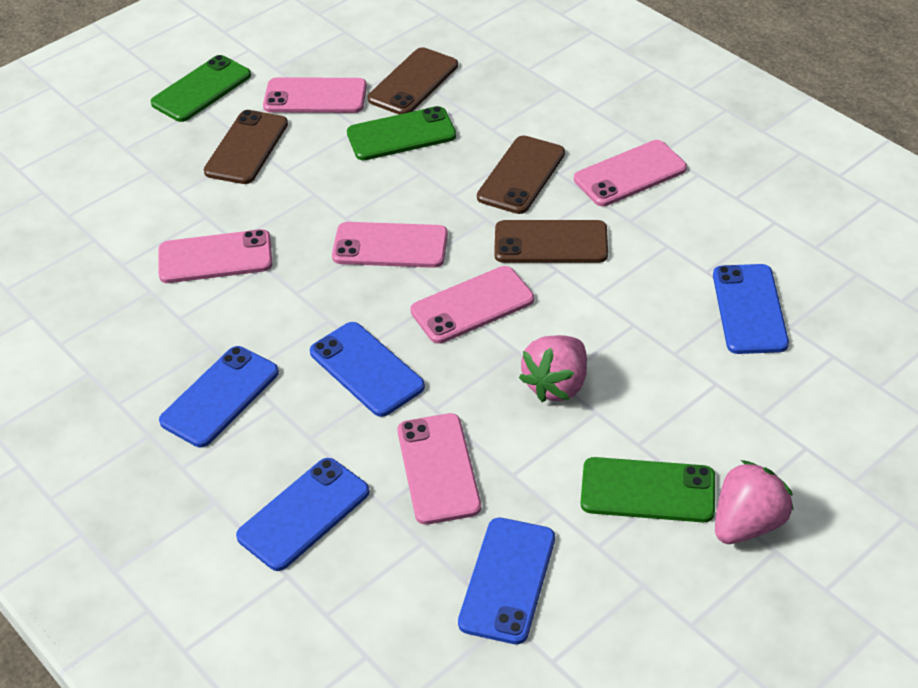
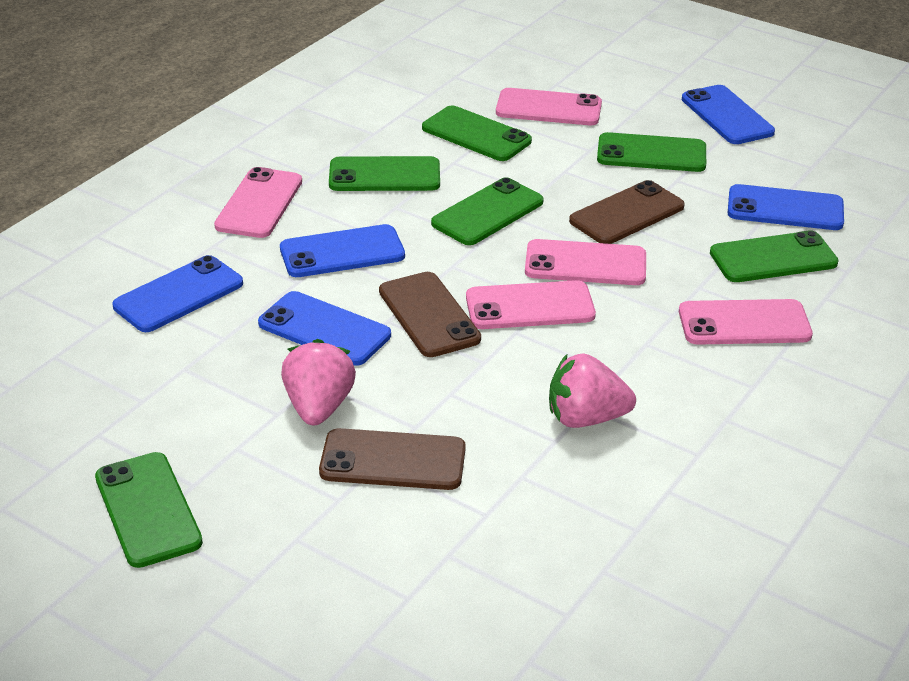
brown phone: [204,110,288,184] [367,47,458,114] [477,135,565,214] [494,220,608,263] = 4 -> [319,428,466,490] [379,272,481,357] [569,180,685,244] = 3
green phone: [151,55,251,122] [347,106,456,161] [581,457,715,522] = 3 -> [95,452,203,568] [329,156,440,191] [422,105,532,161] [431,177,544,245] [597,132,706,172] [710,230,839,282] = 6
pink phone: [158,229,272,283] [263,77,367,113] [332,222,448,268] [398,413,481,525] [410,266,534,344] [574,140,687,206] = 6 -> [214,167,302,238] [466,280,596,329] [496,88,602,125] [525,239,646,285] [679,299,813,345] = 5

